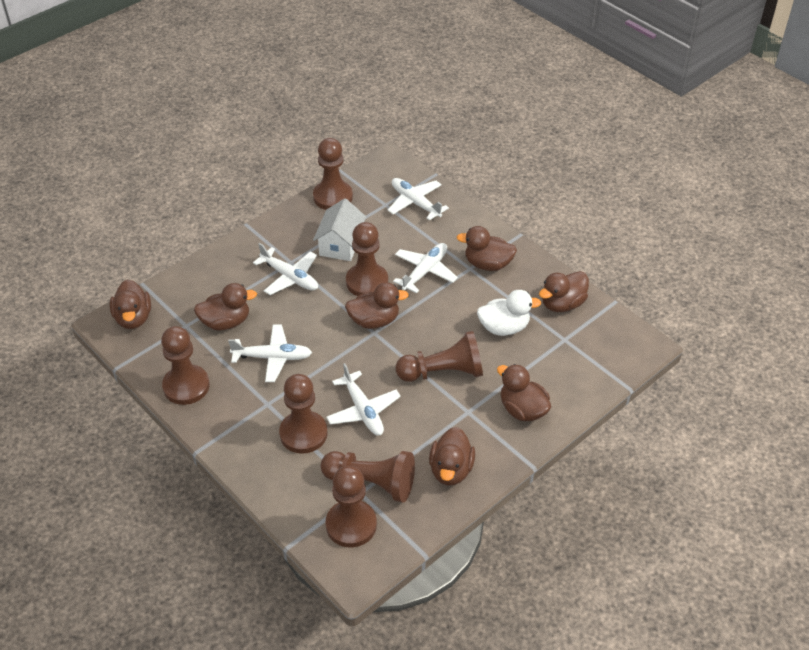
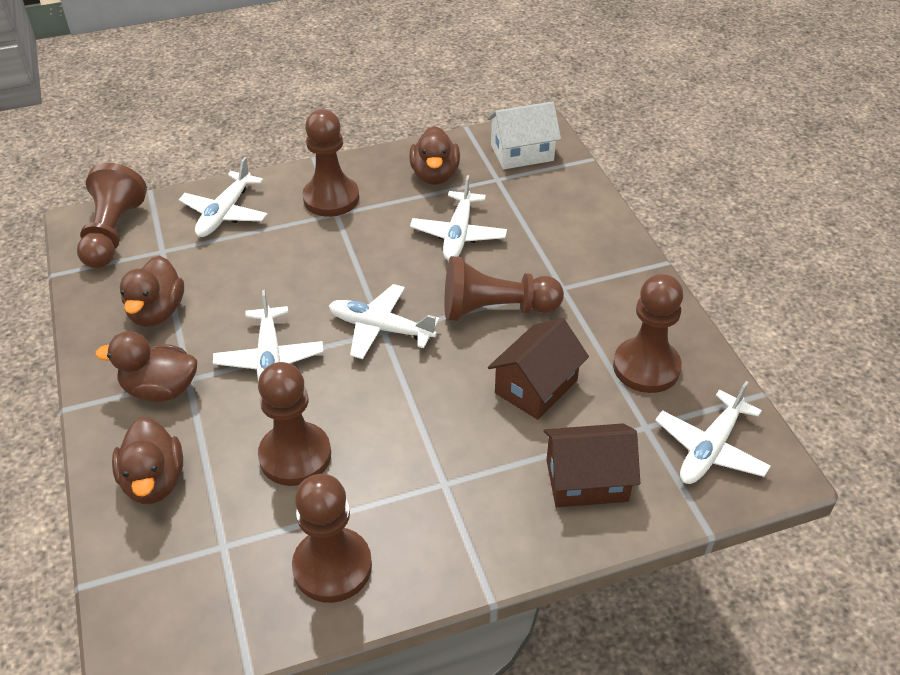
brown duck: [110,280,151,329] [194,283,257,330] [345,282,409,329] [429,427,475,485] [457,226,517,271] [497,364,551,421] [539,271,589,312] = 7 -> [95,331,197,402] [112,417,183,504] [120,256,184,327] [409,126,460,185] = 4
brown house: none = 0 -> [488,318,589,420] [544,423,640,507] = 2
brown pawn: [161,326,210,405] [279,374,328,454] [313,138,353,210] [320,451,415,502] [325,466,377,548] [346,222,388,296] [396,331,483,382] = 7 -> [77,163,147,268] [258,362,331,486] [292,474,372,603] [302,109,359,217] [444,256,564,321] [613,274,683,393] = 6
white duck: [477,290,541,336] = 1 -> none = 0

